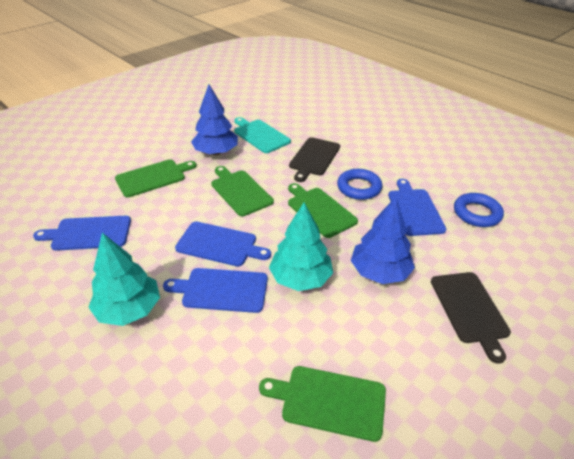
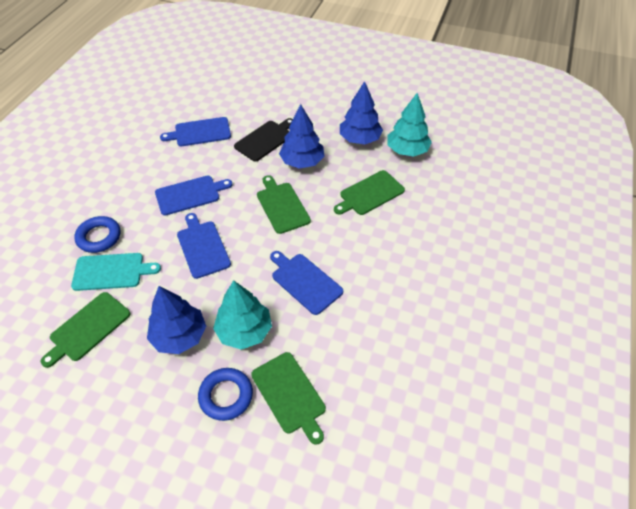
black cutting board: [289,137,340,182] [431,272,511,364] = 2 -> [234,118,293,162] = 1
blue tree: [191,84,238,155] [351,197,415,284] = 2 -> [147,286,206,354] [279,104,325,169] [340,81,383,144] = 3

